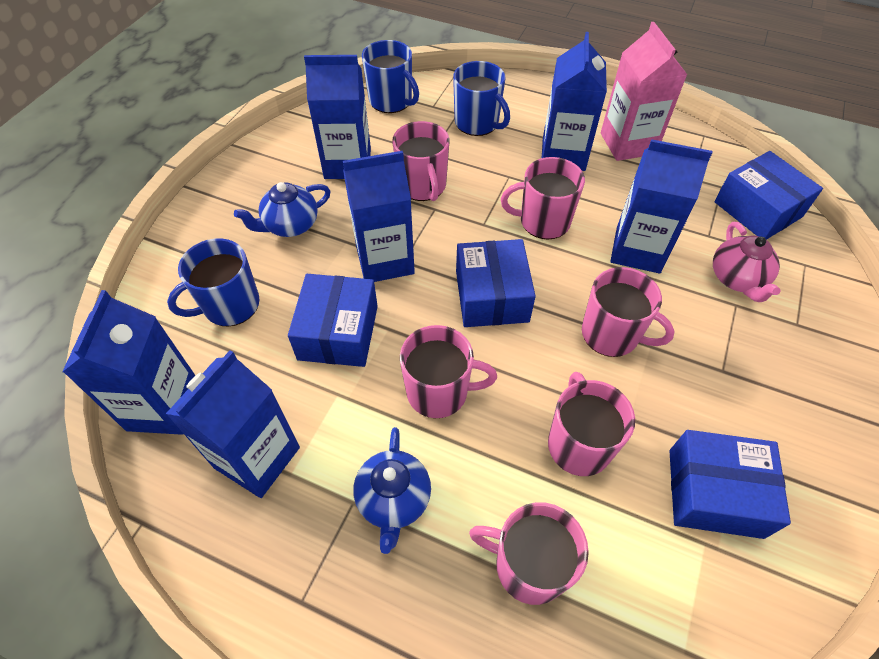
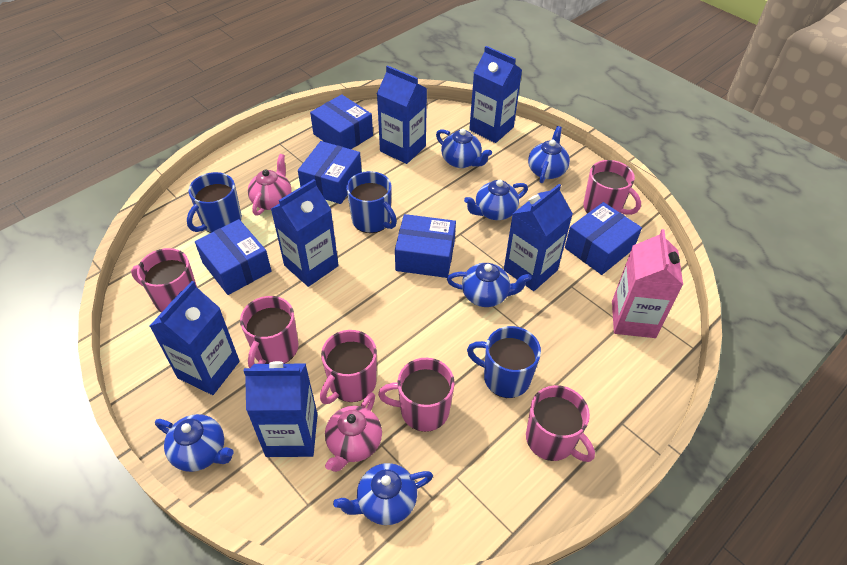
blue box: [288,274,378,367] [456,239,536,327] [669,430,791,539] [714,151,823,240] = 4 -> [195,219,271,295] [298,141,362,204] [310,94,373,149] [395,214,456,278] [565,202,642,275] = 5
blue teapot: [234,182,331,237] [353,427,431,554] = 2 -> [155,414,234,472] [333,463,433,525] [436,129,492,168] [447,263,531,307] [464,180,528,220] [528,126,570,183] = 6
pink teapot: [713,222,781,302] = 1 -> [248,154,292,216] [325,392,382,472] = 2

